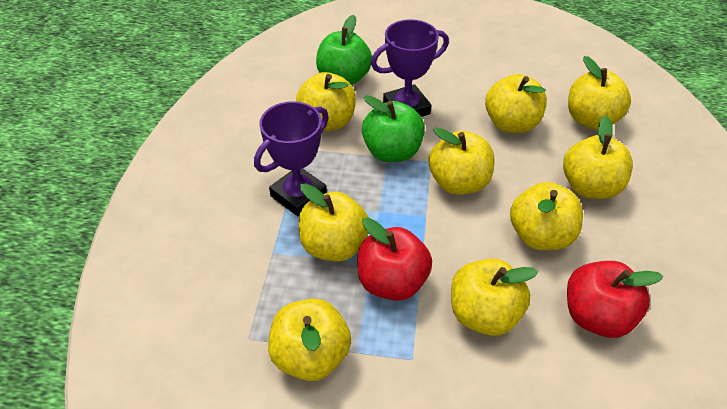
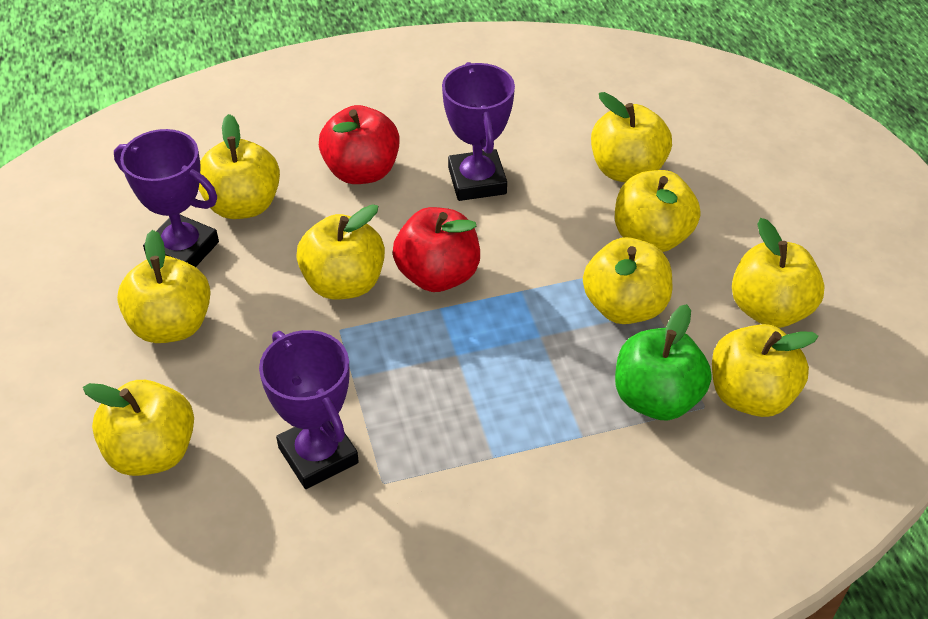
green apple: [316,15,372,85] [362,95,425,162] = 2 -> [615,304,712,421] = 1
purple trophy: [254,101,329,216] [371,19,449,117] = 2 -> [114,129,219,267] [259,330,359,489] [442,62,515,201] = 3

